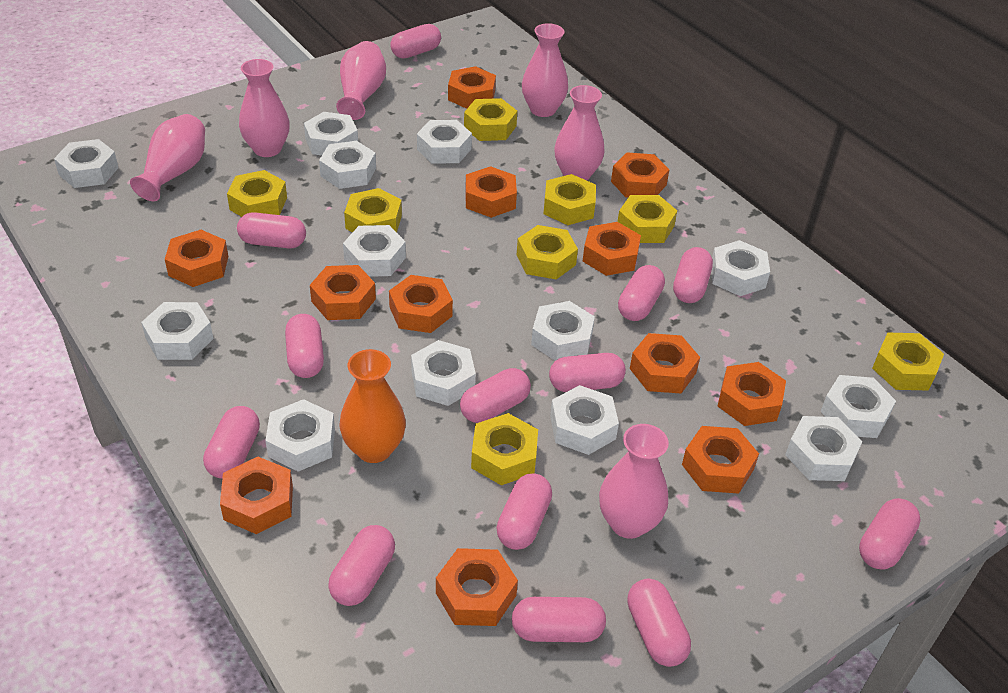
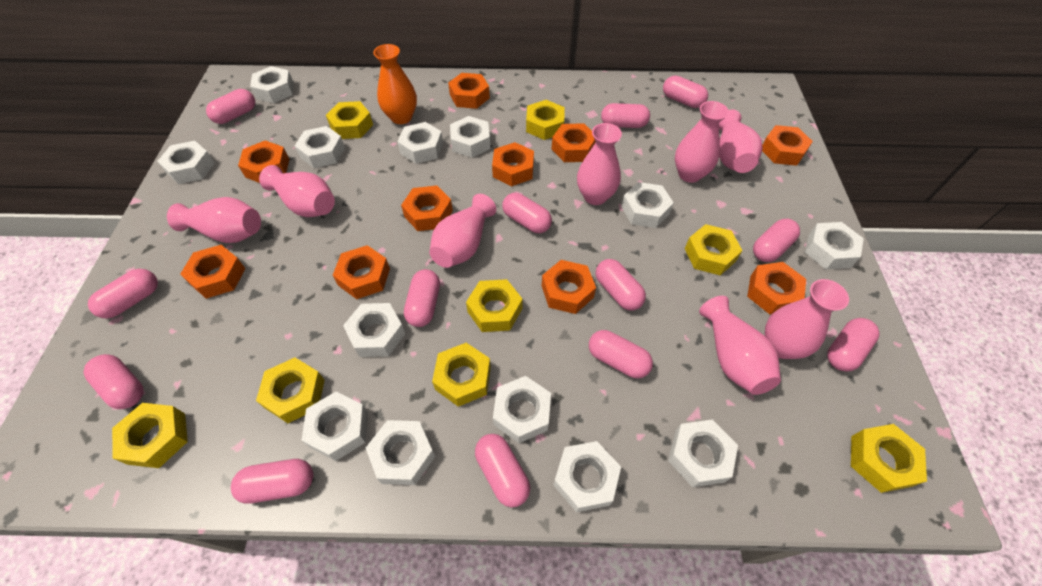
orange nut: [165,230,228,287] [220,457,293,534] [310,265,376,320] [389,275,453,333] [436,548,518,626] [448,66,496,109] [465,166,517,218] [583,222,641,276] [611,152,669,197] [630,333,700,393] [682,426,759,493] [718,362,786,426] = 12 -> [180,245,246,299] [238,140,289,183] [333,245,390,299] [401,185,453,231] [448,73,490,109] [492,142,534,186] [542,260,596,314] [552,123,596,162] [747,262,806,315] [762,125,813,166] = 10
pink vase: [130,114,205,201] [239,59,290,157] [336,41,386,120] [522,23,568,117] [554,85,604,180] [599,424,669,539] = 6 -> [167,197,261,243] [259,165,335,217] [429,194,496,268] [577,123,622,205] [675,101,729,183] [699,296,781,395] [719,109,763,173] [765,279,849,359] = 8

